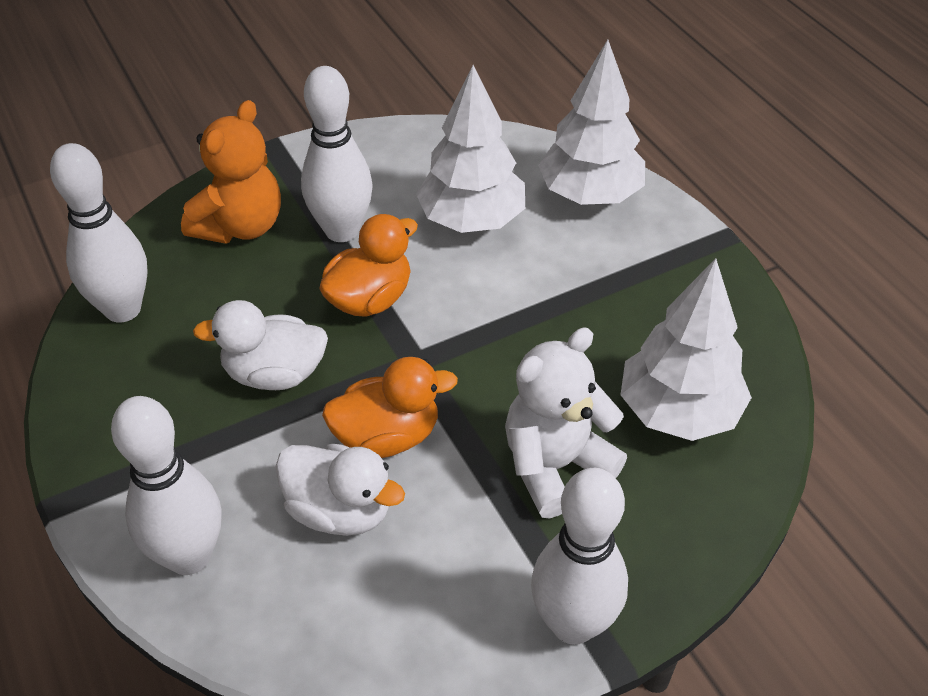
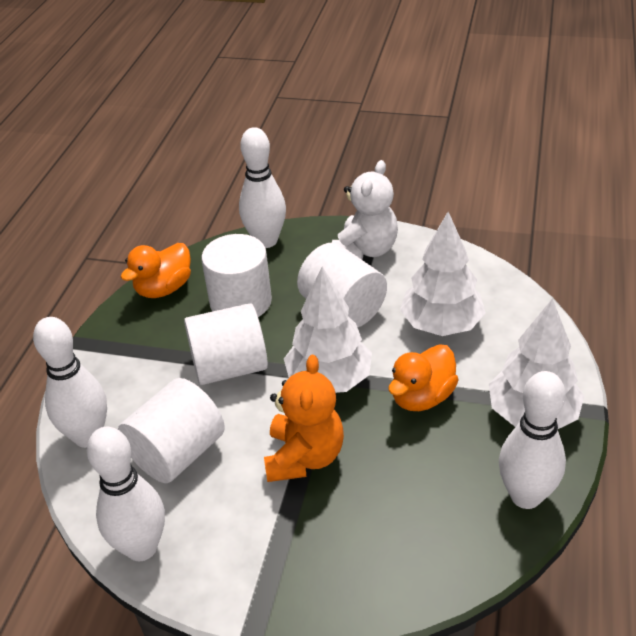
white cylinder: none = 0 -> [118,378,225,483] [184,303,268,385] [201,234,272,317] [297,243,387,328] = 4
white duck: [193,300,328,390] [276,444,405,536] = 2 -> none = 0

